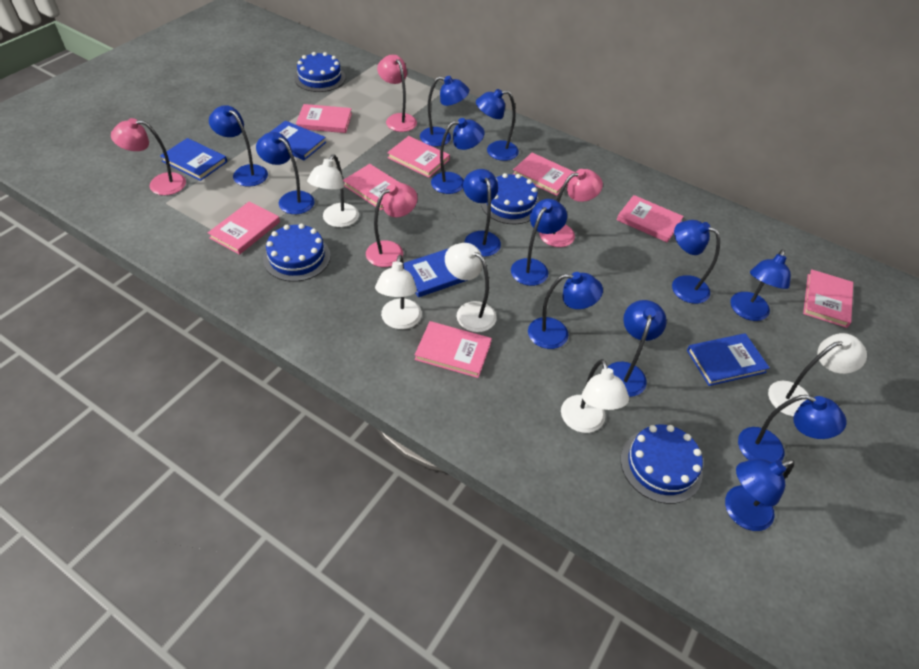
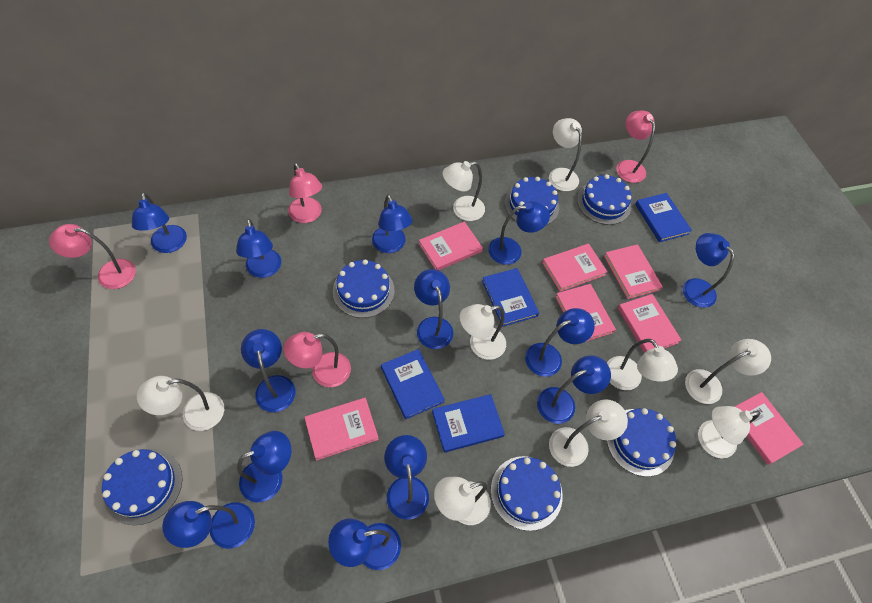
blue cake: [263,224,331,282] [294,52,346,92] [481,173,539,224] [621,425,703,504] = 4 -> [102,449,182,525] [333,259,394,318] [491,456,563,531] [505,177,559,225] [577,174,632,225] [607,408,676,477] = 6
pink book: [208,201,280,255] [296,104,352,133] [343,164,400,210] [387,136,450,178] [415,321,492,378] [512,153,575,196] [617,195,684,242] [803,269,853,328] = 8 -> [304,398,379,461] [419,221,483,271] [542,244,608,292] [555,284,616,341] [604,244,663,299] [618,294,681,353] [735,392,804,465] = 7
white lamp: [307,154,359,227] [375,255,422,329] [445,243,497,332] [561,359,629,433] [768,333,867,417] = 5 -> [137,376,224,431] [434,477,491,525] [443,161,485,221] [459,304,506,360] [549,118,582,191] [549,399,628,467] [607,339,678,390] [685,339,771,404] [698,406,761,458] = 9

